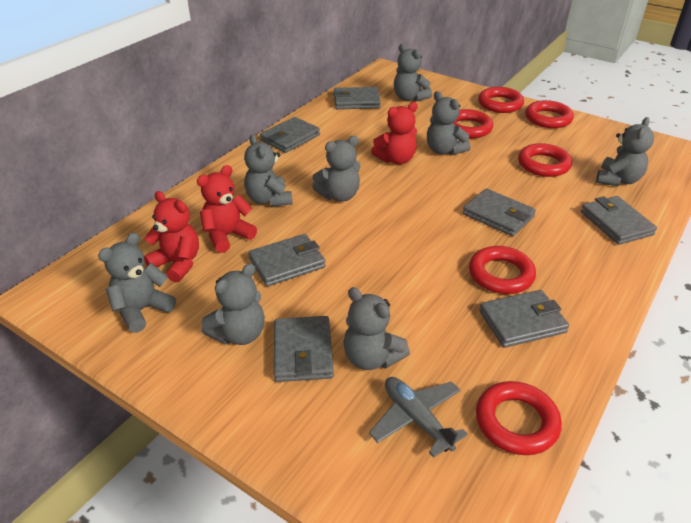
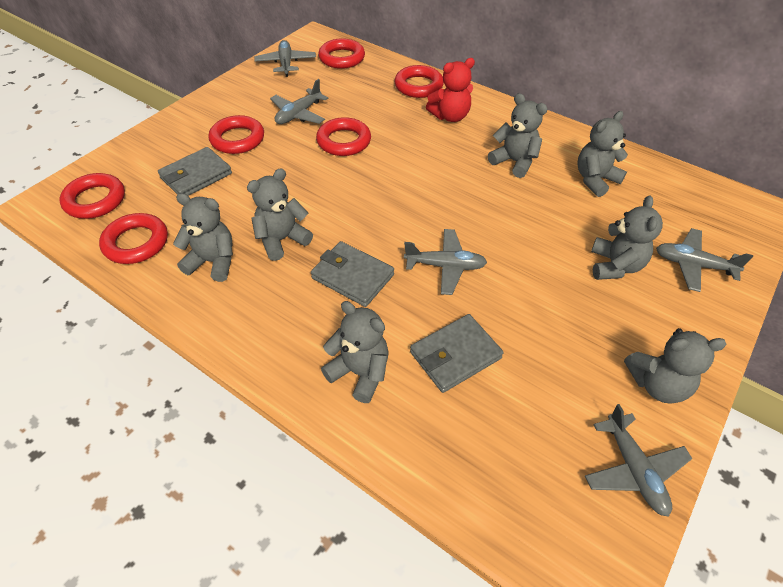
grey plane: [369,377,468,458] = 1 -> [254,40,316,77] [270,79,328,124] [404,229,487,295] [585,404,692,517] [656,228,753,292] = 5
grey teddy bear: [98,233,176,333] [202,263,265,345] [244,134,293,207] [312,136,361,202] [343,287,410,370] [394,44,432,102] [427,91,470,155] [596,117,654,186] = 8 -> [173,193,233,282] [247,168,313,261] [321,301,389,403] [488,93,547,178] [577,111,628,197] [591,196,663,280] [624,328,727,404] = 7
grey wallet: [248,234,326,287] [260,117,320,153] [274,316,334,382] [333,87,381,109] [463,188,536,236] [479,290,569,348] [581,196,657,245] = 7 -> [158,147,232,196] [311,241,394,307] [410,314,504,393] = 3
red teddy bear: [144,191,199,283] [197,165,257,253] [371,102,418,164] = 3 -> [426,58,475,122] = 1

